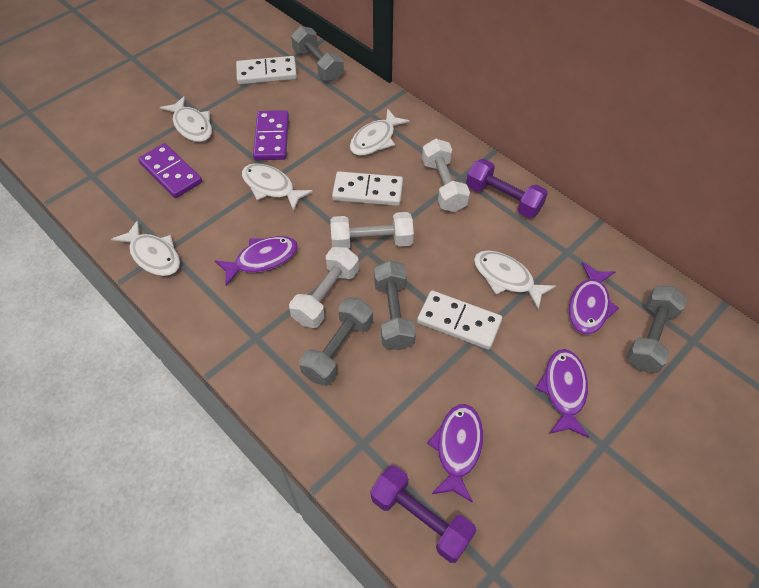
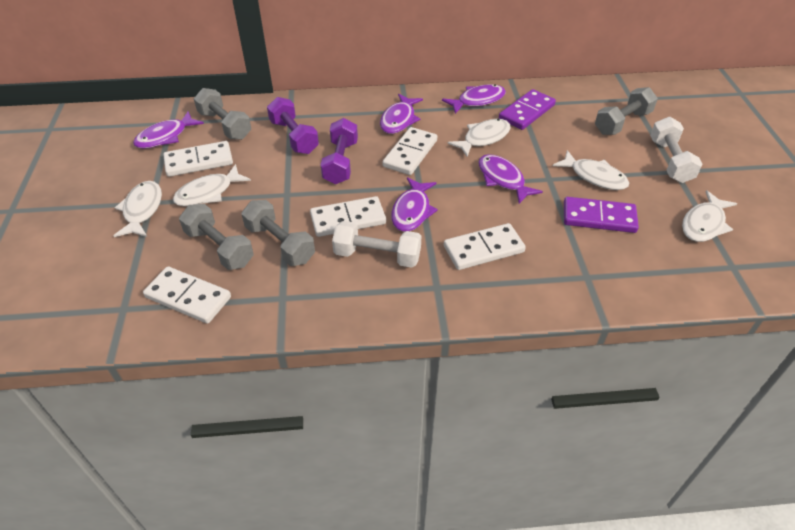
purple fish: [215,236,298,286] [427,404,483,503] [536,349,589,438] [569,262,619,335] = 4 -> [133,111,204,149] [380,94,423,134] [391,177,438,232] [442,84,506,114] [478,154,543,204] = 5
white domino: [236,56,297,84] [332,171,403,206] [417,291,502,350] = 3 -> [143,267,231,324] [163,141,233,177] [310,196,386,237] [383,127,437,175] [444,223,526,270] = 5
white dumbbell: [289,247,359,328] [330,212,414,249] [422,139,470,212] = 3 -> [332,221,421,268] [650,117,702,183] = 2

